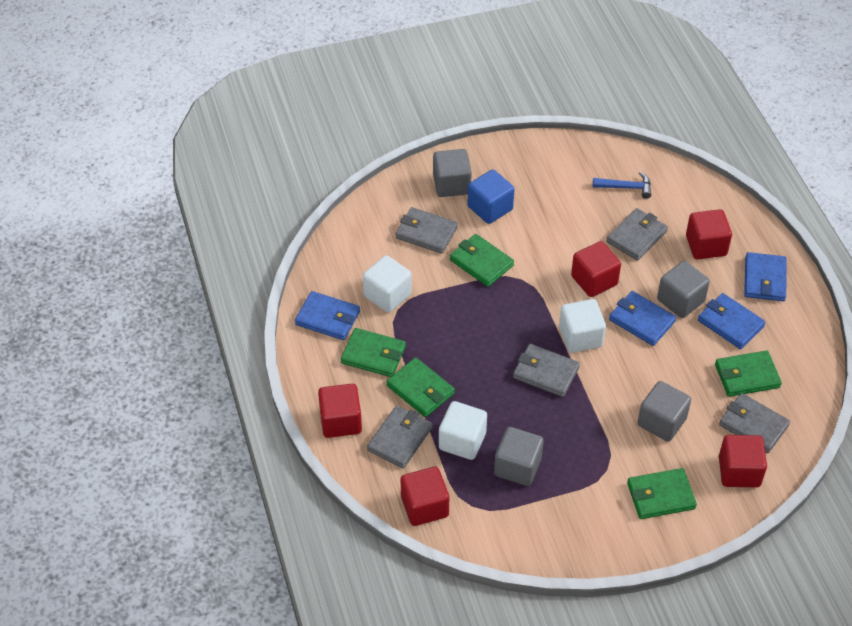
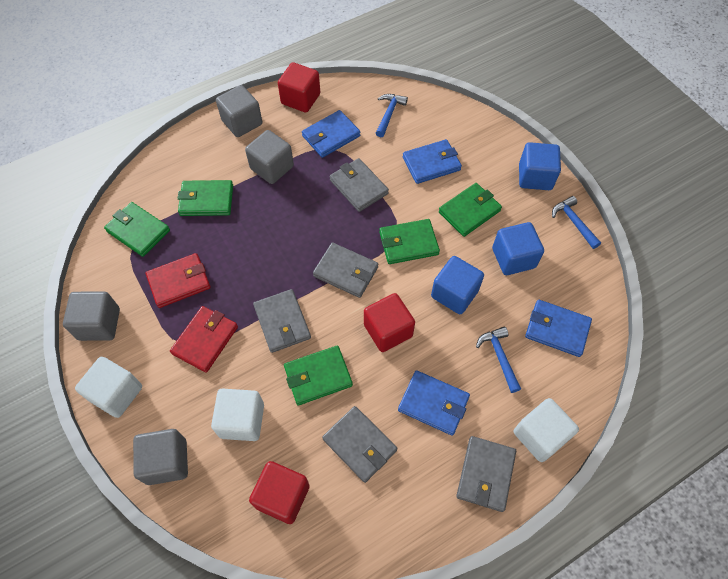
blue cube: [467,169,515,224] = 1 -> [431,256,484,314] [492,222,544,275] [519,142,561,190] = 3
blue hammer: [593,172,651,199] = 1 -> [376,94,408,137] [476,326,521,393] [552,196,601,249] = 3
red cube: [318,384,362,438] [401,467,449,526] [571,241,621,297] [686,209,732,259] [719,435,767,487] = 5 -> [249,461,310,524] [278,62,320,113] [364,293,415,352] = 3
red wallet: none = 0 -> [146,253,211,308] [170,306,238,373] = 2

